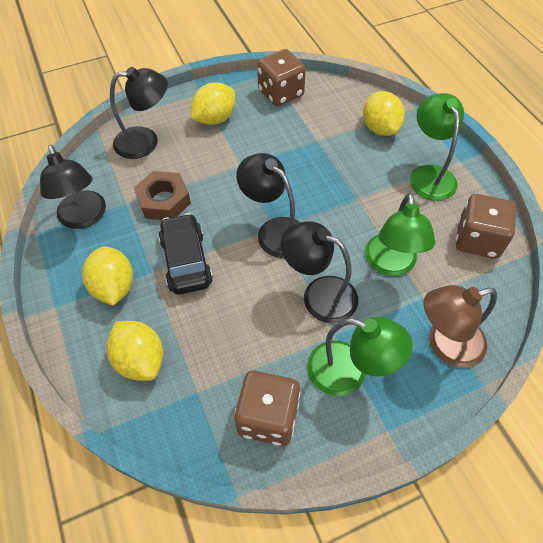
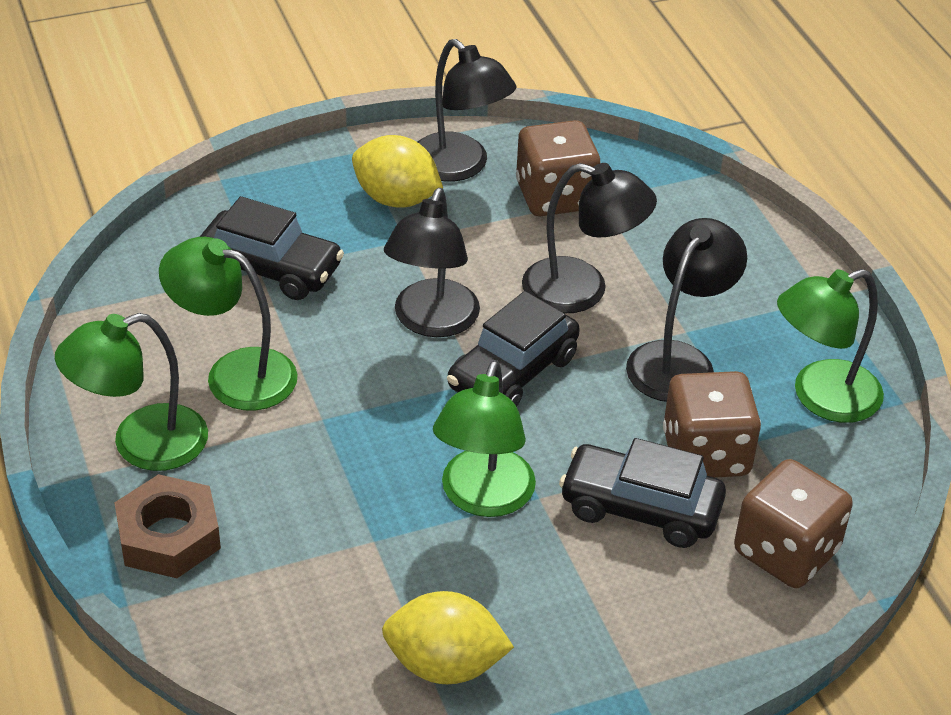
black car: [159,213,213,295] = 1 -> [200,196,344,300] [447,291,580,407] [559,438,726,548] = 3
brown lamp: [424,285,497,368] = 1 -> none = 0
green lamp: [307,317,413,396] [365,193,435,276] [410,93,464,201] = 3 -> [55,313,208,471] [159,237,298,411] [433,360,536,517] [777,269,884,423] = 4
yellow lemon: [82,246,133,306] [106,321,163,381] [191,82,235,125] [363,91,405,136] = 4 -> [352,135,443,208] [382,591,514,684] = 2

